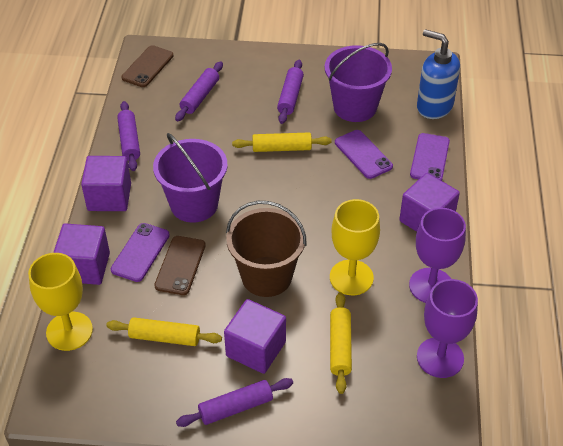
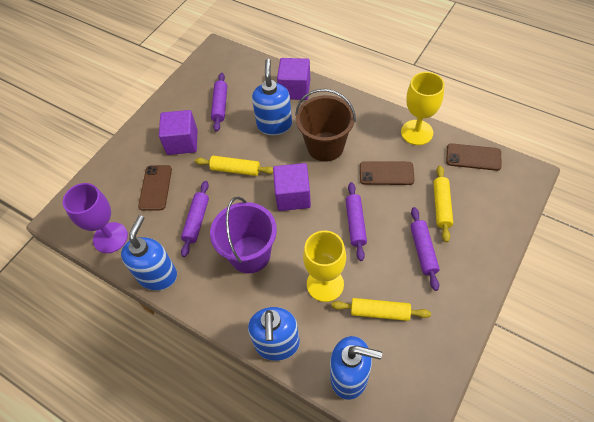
blue soap dispenser: [417,29,460,119] = 1 -> [121,215,177,291] [248,307,300,361] [252,59,292,135] [330,336,382,400] = 4
brown phone: [121,45,173,87] [154,236,206,295] = 2 -> [138,165,172,211] [360,161,414,185] [446,143,502,171] = 3
purple bucket: [153,133,228,223] [325,43,392,122] = 2 -> [210,197,277,273] = 1
purple cube: [53,223,110,285] [81,156,131,211] [224,299,286,374] [399,173,460,232] = 4 -> [159,110,197,155] [273,163,311,211] [277,58,310,100] = 3
purple goblet: [409,208,466,303] [417,279,478,378] = 2 -> [63,183,128,253] = 1
purple phone: [111,223,170,282] [335,130,393,179] [410,133,450,181] = 3 -> none = 0

